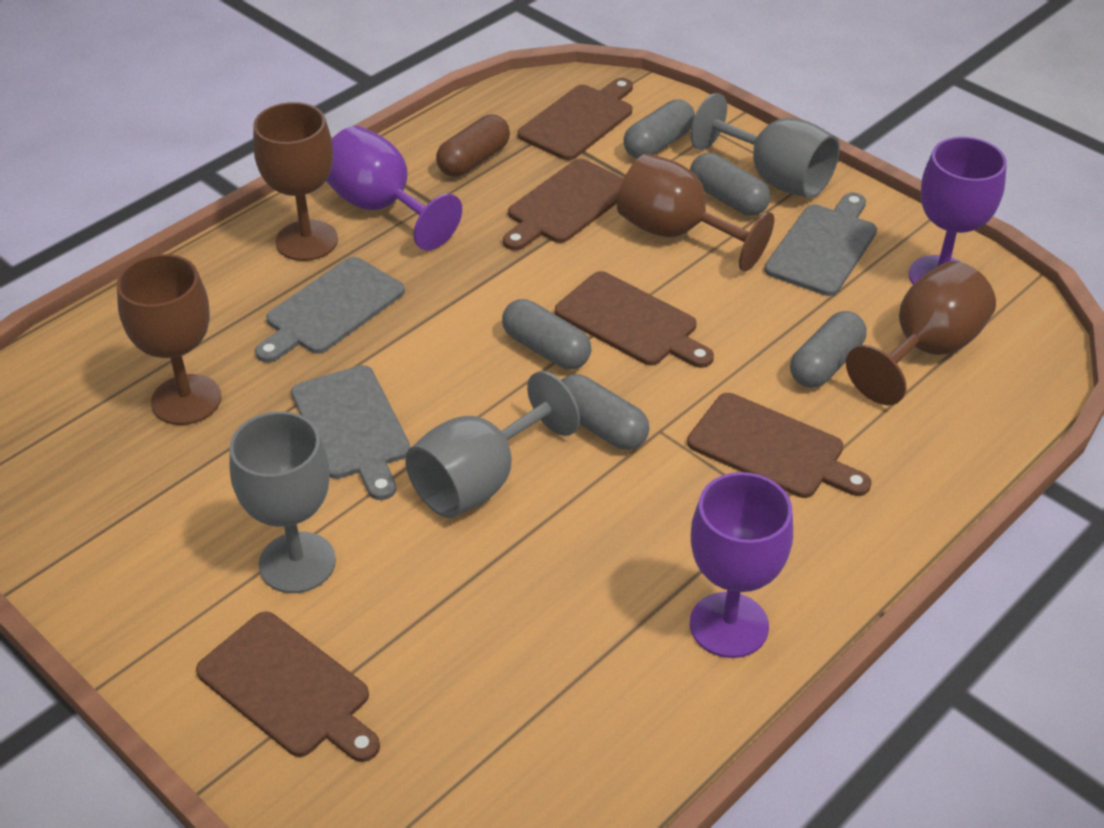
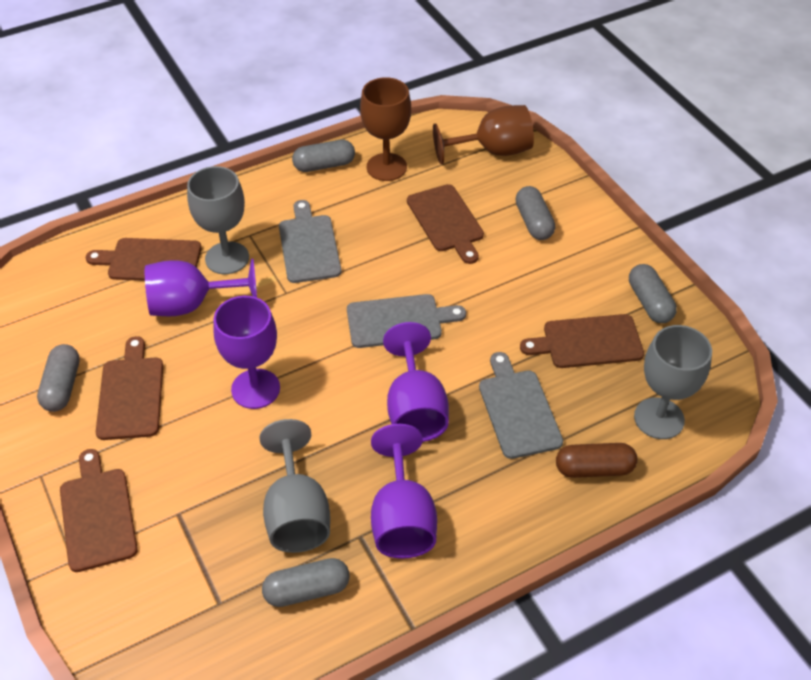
brown goblet: [117,254,221,425] [253,102,338,261] [617,153,774,272] [846,261,996,405] = 4 -> [360,77,411,181] [433,105,534,164] = 2
purple goblet: [326,126,462,251] [690,472,793,658] [909,137,1007,284] = 3 -> [145,259,257,316] [213,296,280,409] [371,424,437,559] [383,322,449,442] = 4

